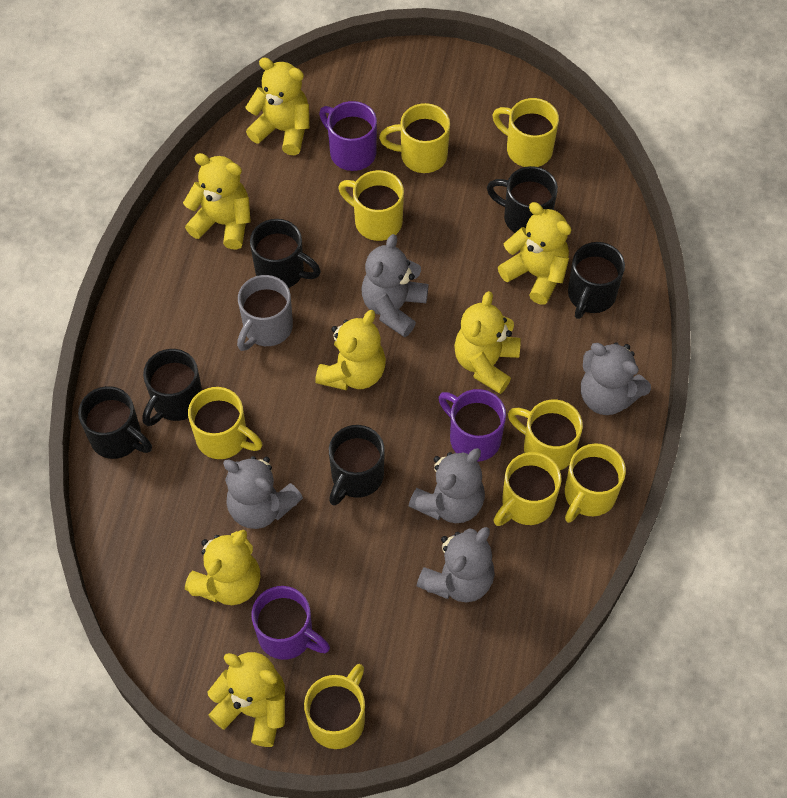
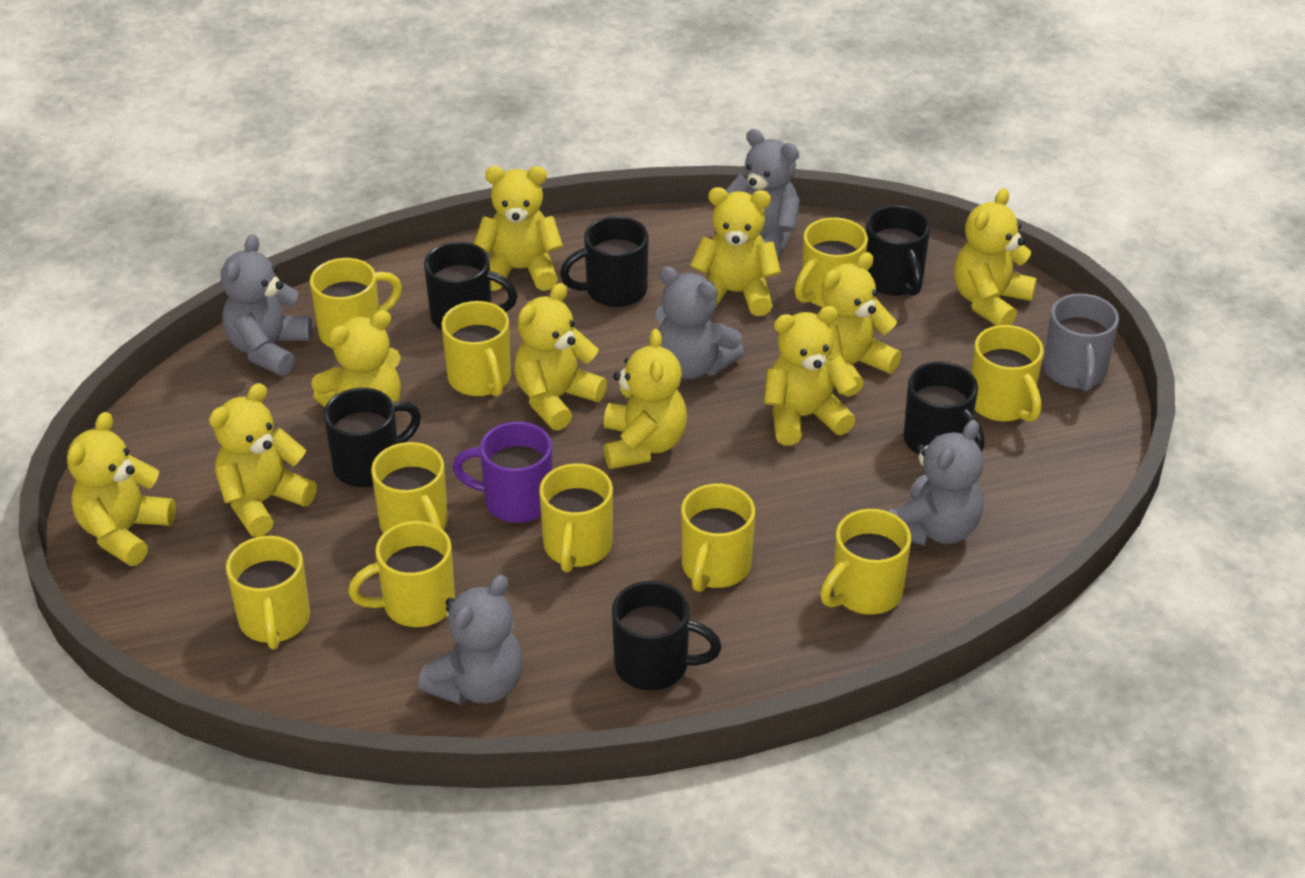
purple mug: [252,586,330,660] [319,101,377,171] [438,389,506,462] = 3 -> [452,422,553,523] = 1
yellow mug: [188,387,262,459] [304,664,365,749] [338,170,404,241] [379,103,450,173] [492,98,559,167] [494,452,561,526] [508,400,583,470] [565,443,626,523] = 8 -> [226,536,310,649] [310,258,402,348] [348,521,455,627] [371,442,448,533] [442,301,511,397] [539,463,613,572] [681,483,755,592] [794,217,868,307] [820,509,911,615] [971,325,1044,422] = 10
yellow teddy bear: [183,153,251,250] [185,530,260,605] [208,652,285,747] [245,57,309,155] [315,310,386,390] [454,291,521,394] [498,202,571,305] = 7 -> [67,412,176,566] [209,383,317,537] [311,310,401,407] [474,166,563,291] [514,283,607,430] [604,329,687,469] [690,187,781,316] [764,306,857,446] [821,252,901,396] [954,188,1037,326] = 10

